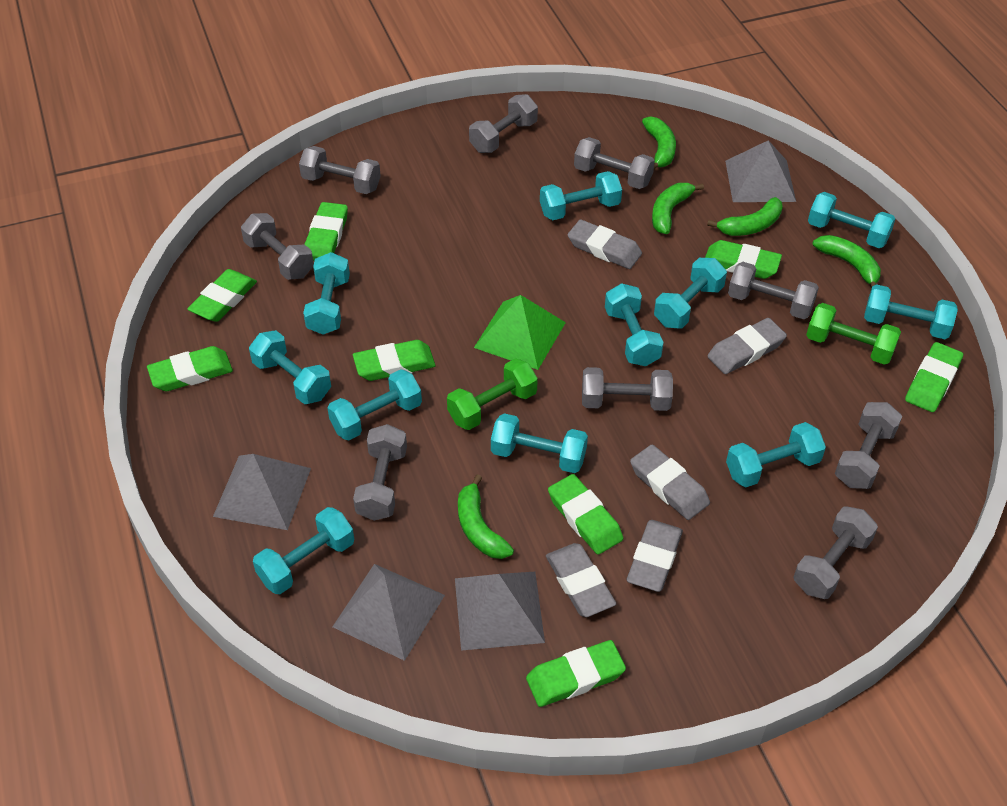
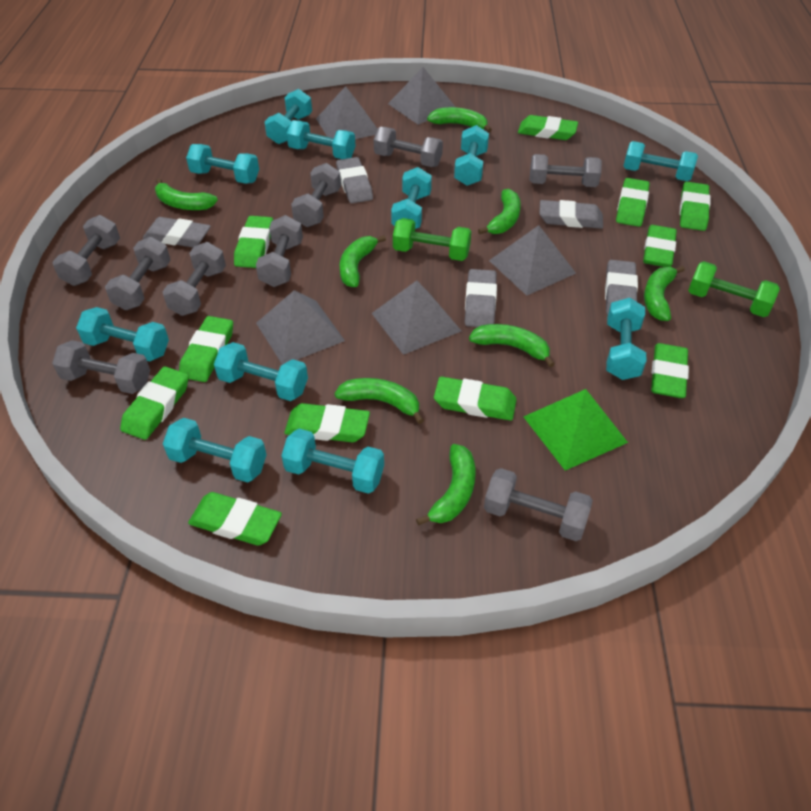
green banana: [458,474,514,559] [642,116,676,170] [652,183,704,234] [707,197,783,236] [813,235,881,290] = 5 -> [155,178,218,210] [335,378,424,424] [340,235,386,287] [416,444,475,526] [427,107,492,132] [469,324,555,367] [478,189,521,234] [644,266,685,321] = 8
green eraser: [147,346,233,391] [187,269,257,322] [305,202,348,261] [353,340,436,381] [526,640,626,707] [548,474,623,555] [705,240,782,279] [905,342,963,412] = 8 -> [120,366,189,440] [179,316,233,382] [188,492,282,546] [234,216,273,268] [284,403,370,442] [434,377,517,421] [518,115,578,140] [616,178,650,227] [643,225,677,267] [651,343,689,398] [680,182,711,231] = 11
grey pyramid: [213,454,311,530] [332,564,445,661] [455,572,545,651] [725,140,796,202] = 4 -> [256,290,345,365] [316,86,377,139] [372,280,461,355] [388,67,455,125] [489,225,576,296] = 5

